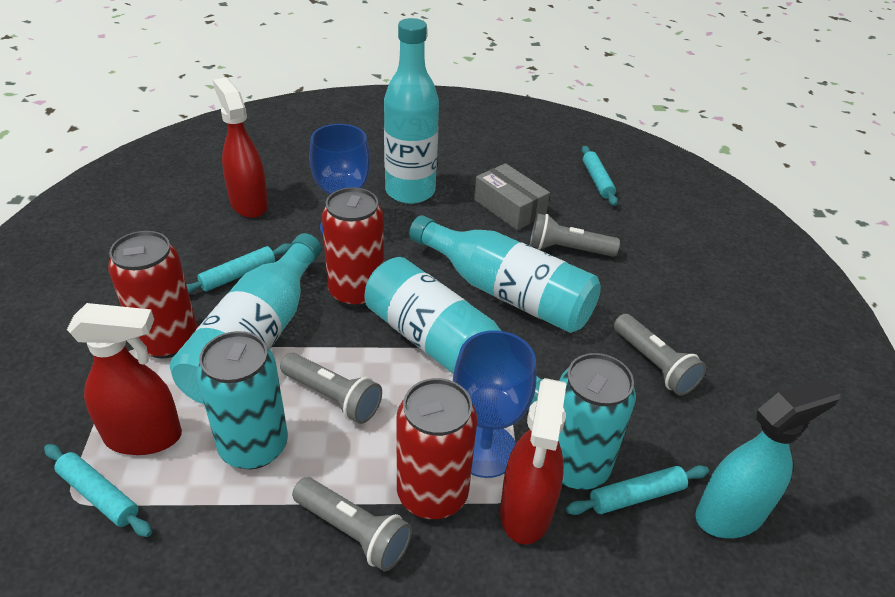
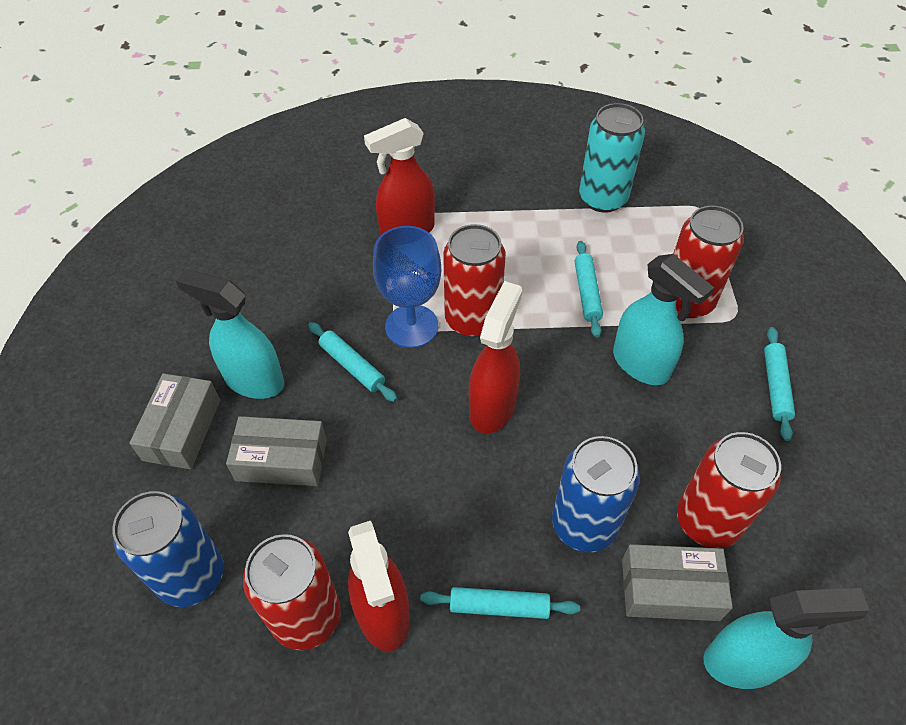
blue can: none = 0 -> [112,491,224,607] [552,436,640,552] = 2
blue goblet: [309,124,370,234] [453,330,537,478] = 2 -> [373,226,441,348] = 1
grey box: [474,163,550,230] = 1 -> [129,373,220,469] [226,416,327,486] [622,544,733,621] = 3
grey flashlight: [280,353,382,424] [292,477,412,572] [530,213,620,257] [614,314,706,396] = 4 -> none = 0
red can: [108,231,198,358] [322,187,384,307] [397,378,477,519] = 3 -> [243,534,341,650] [443,224,506,337] [673,206,744,318] [677,432,781,548] = 4
turquoise bottle: [170,233,321,404] [365,257,543,410] [384,18,439,204] [409,215,601,333] = 4 -> none = 0
turquoise can: [196,331,288,469] [558,353,636,490] = 2 -> [579,103,645,213] = 1
turquoise spray bottle: [695,378,840,538] = 1 -> [176,269,284,399] [613,254,714,385] [703,588,870,689] = 3

